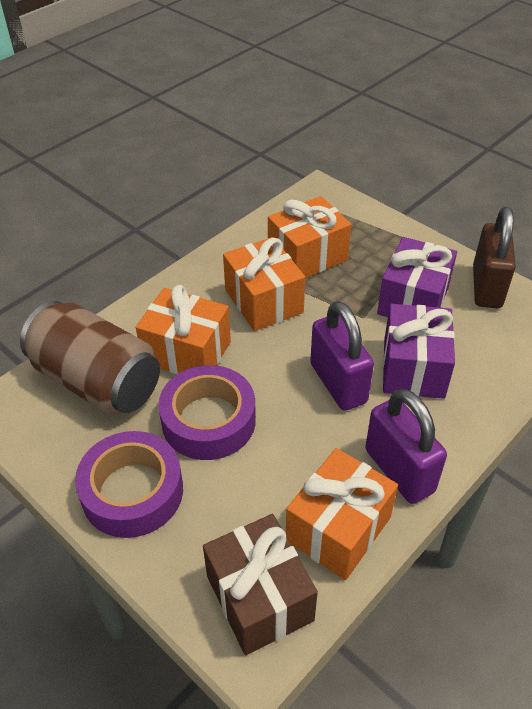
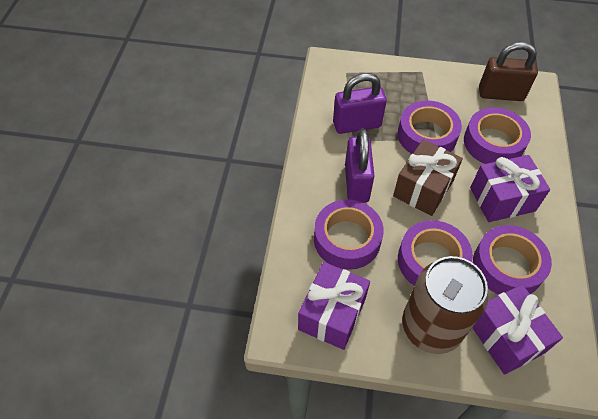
orange gift: [136,285,231,374] [223,237,305,331] [268,196,351,278] [286,448,398,580] = 4 -> none = 0
purple gift: [377,237,457,317] [383,304,455,399] = 2 -> [298,262,370,350] [470,155,550,222] [473,285,563,375] = 3
purple tape: [75,431,183,538] [158,365,256,460] = 2 -> [314,200,384,270] [398,101,462,154] [398,220,473,286] [464,107,531,164] [473,225,552,295] = 5

